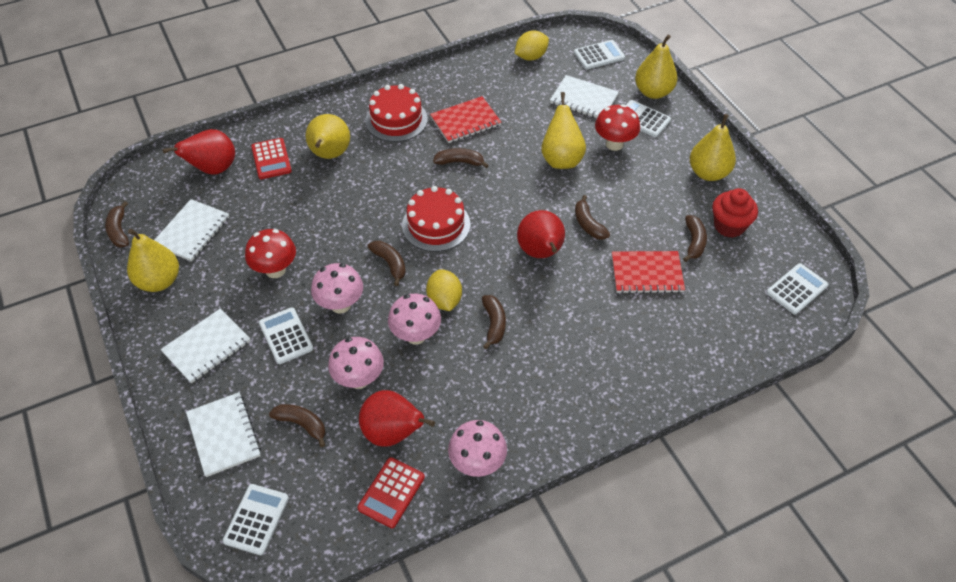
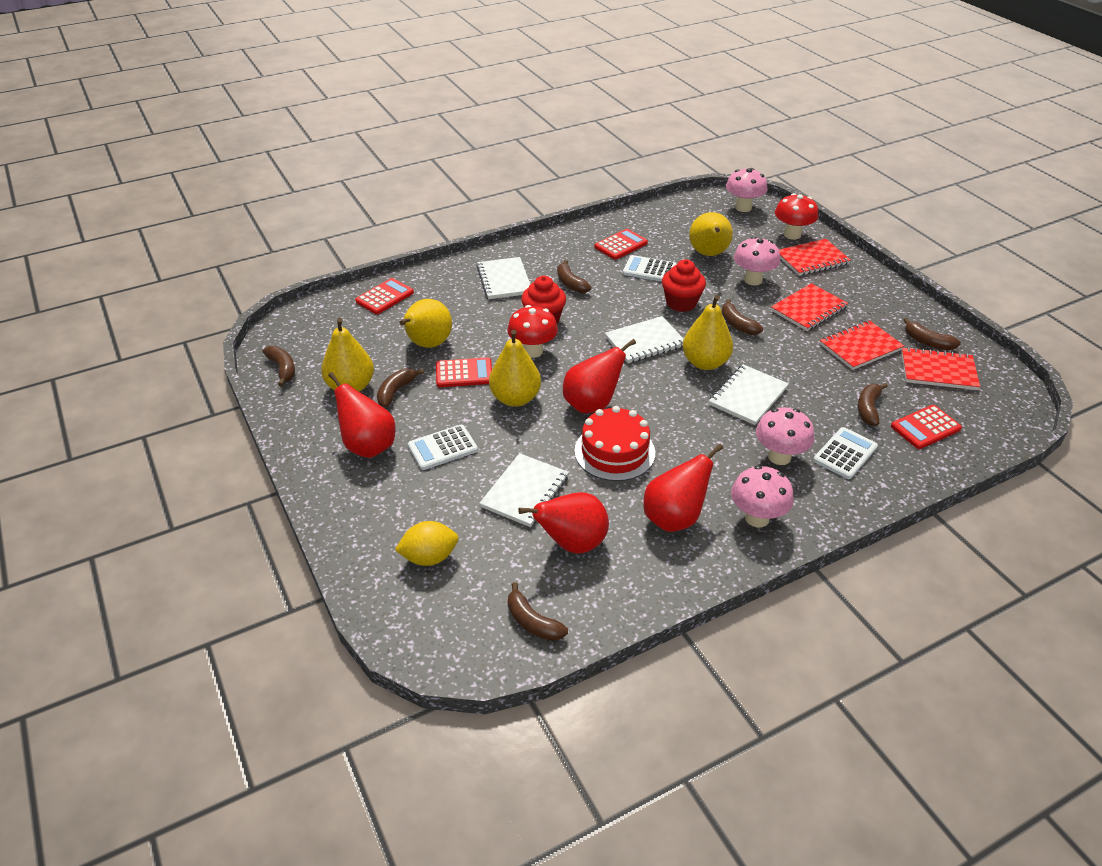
red cake: [365,84,428,142] [402,186,470,252] = 2 -> [574,406,655,481] = 1
red calculator: [251,138,292,179] [357,457,425,528] = 2 -> [355,278,414,314] [436,357,492,387] [594,229,648,260] [891,405,962,449] = 4
red cupcake: [712,188,758,238] = 1 -> [521,276,566,323] [662,259,706,312] = 2
red notebook: [430,96,501,143] [612,251,685,294] = 2 -> [771,283,848,331] [779,239,851,276] [820,321,904,370] [901,347,980,390] = 4
red pear: [163,129,235,175] [359,390,435,447] [517,210,565,258] = 3 -> [328,372,396,458] [518,492,609,554] [563,339,636,413] [643,444,723,532] = 4
white calculator: [223,484,289,555] [259,307,313,364] [574,40,625,69] [626,100,671,137] [767,263,828,314] = 5 -> [408,425,478,470] [623,255,677,282] [813,427,878,479] = 3
yellow lemon: [426,269,462,311] [515,30,549,61] = 2 -> [395,521,459,566] = 1

